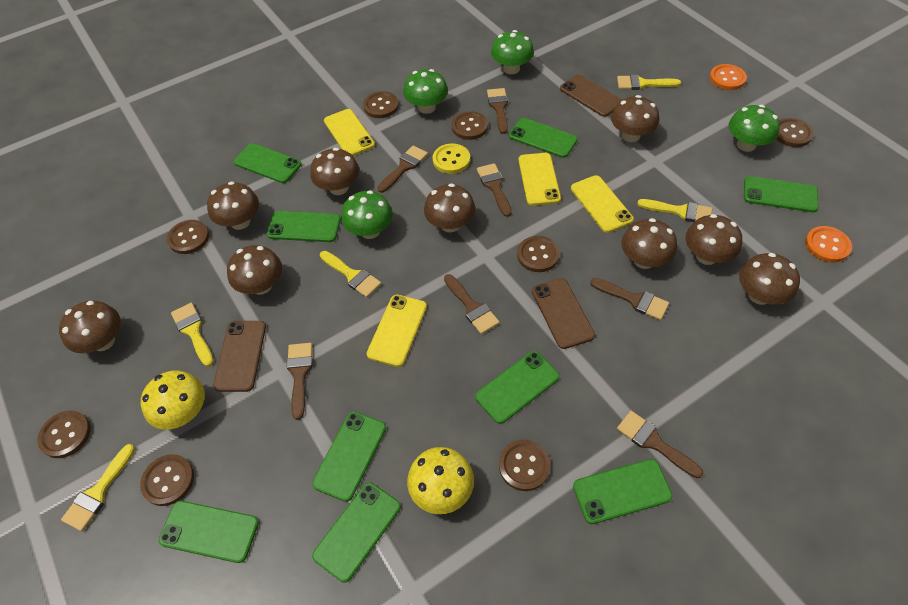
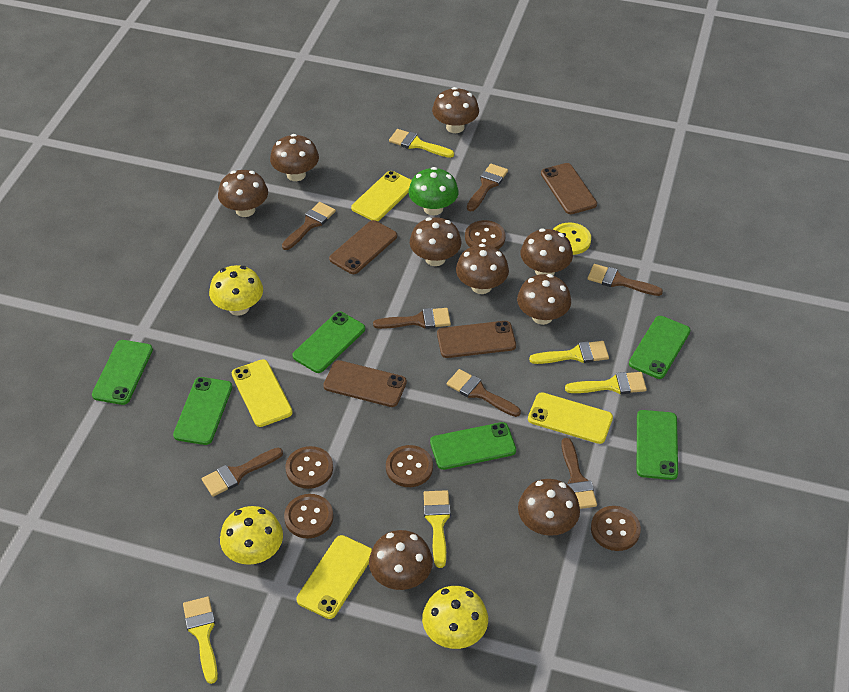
brown button: [37,410,91,458] [140,454,194,506] [167,220,209,254] [363,91,399,118] [452,111,488,140] [499,440,550,491] [517,236,560,272] [777,118,814,147] = 8 -> [284,494,333,538] [285,446,333,489] [386,445,433,487] [465,220,506,249] [591,506,641,551] = 5
brown phone: [213,321,266,392] [532,278,595,349] [560,74,622,117] = 3 -> [323,360,407,407] [329,220,397,274] [437,321,516,358] [541,163,597,214] = 4
green mushroom: [341,190,393,239] [403,69,448,114] [491,30,534,74] [728,105,780,152] = 4 -> [409,167,458,216] = 1
green phone: [159,501,259,563] [234,143,302,183] [267,211,341,242] [312,411,386,502] [312,482,401,583] [475,351,560,424] [509,118,578,158] [573,459,673,524] [744,176,819,212] = 9 -> [92,340,153,405] [173,377,232,445] [292,312,365,373] [430,422,516,470] [629,316,690,379] [637,410,678,480] = 6
orange button: [710,64,747,90] [805,226,852,262] = 2 -> none = 0
yellow mushroom: [141,370,205,429] [407,447,474,514] = 2 -> [209,265,263,316] [220,506,283,565] [422,586,488,649] = 3

